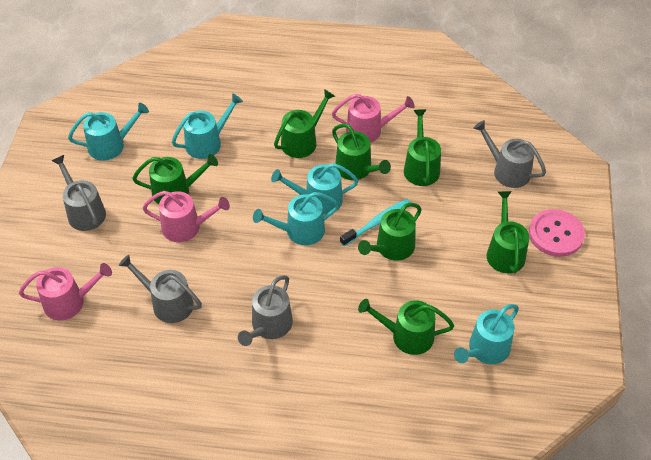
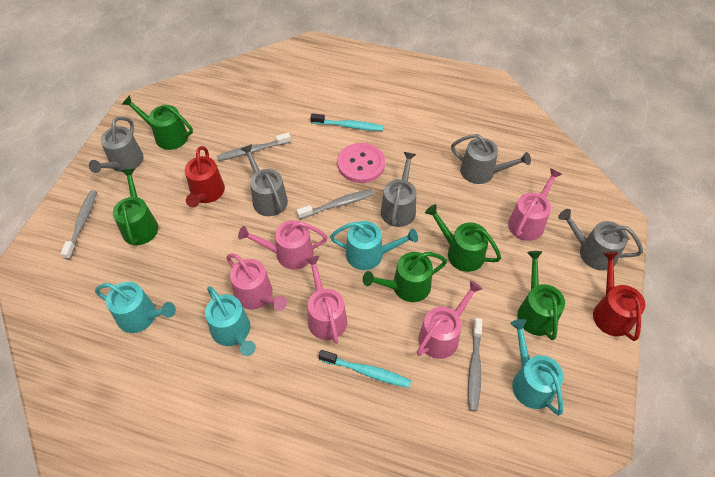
green watering can: [132,154,218,204] [274,89,335,158] [332,123,391,180] [358,203,422,260] [358,299,454,355] [404,109,441,186] [487,191,529,273] = 7 -> [113,168,158,245] [122,95,193,150] [363,252,447,302] [425,204,501,272] [517,251,565,340] = 5
grey toothbrush: none = 0 -> [61,190,97,260] [217,133,291,161] [297,189,374,219] [468,318,482,411] = 4
grey watering can: [52,155,106,231] [119,255,202,323] [238,275,293,346] [473,120,546,188] = 4 -> [89,117,144,173] [241,144,288,216] [381,152,416,227] [451,134,531,184] [558,209,643,270] = 5
pink watering can: [19,263,112,320] [142,191,230,242] [332,94,415,143] = 3 -> [226,254,287,311] [238,220,328,270] [305,256,347,344] [417,280,482,359] [508,168,562,241] = 5
red watering can: none = 0 -> [185,146,225,207] [593,252,645,341] = 2
turquoise toothbrush: [340,199,411,246] = 1 -> [310,113,384,131] [319,350,411,388] = 2
turquoise watering can: [68,103,149,161] [172,94,243,159] [253,192,339,245] [271,163,358,215] [454,304,519,364] = 5 -> [95,282,176,333] [205,286,256,356] [330,221,418,270] [510,319,563,416] = 4

